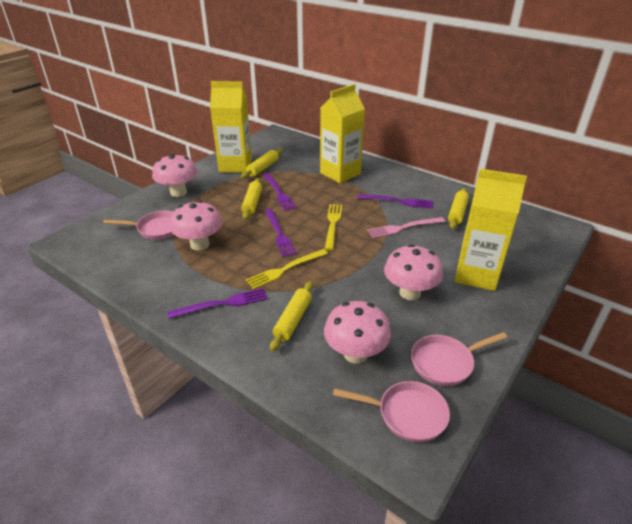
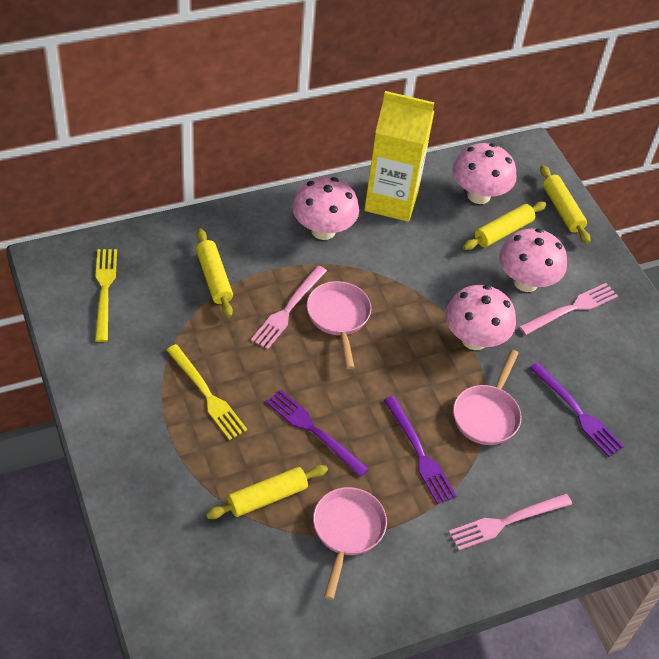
pink fork: [367,217,445,238] = 1 -> [251,265,327,350] [449,493,572,551] [519,283,618,335] = 3
purple fork: [167,288,268,319] [263,173,297,211] [265,209,297,257] [357,194,433,208] = 4 -> [266,389,369,477] [384,396,457,504] [530,362,624,457] = 3
yellow carton: [210,81,252,173] [320,84,365,183] [455,169,527,291] = 3 -> [364,91,434,222] = 1

